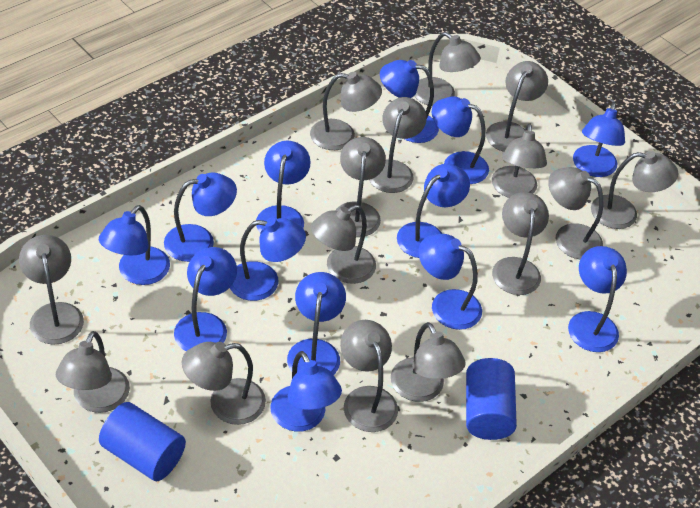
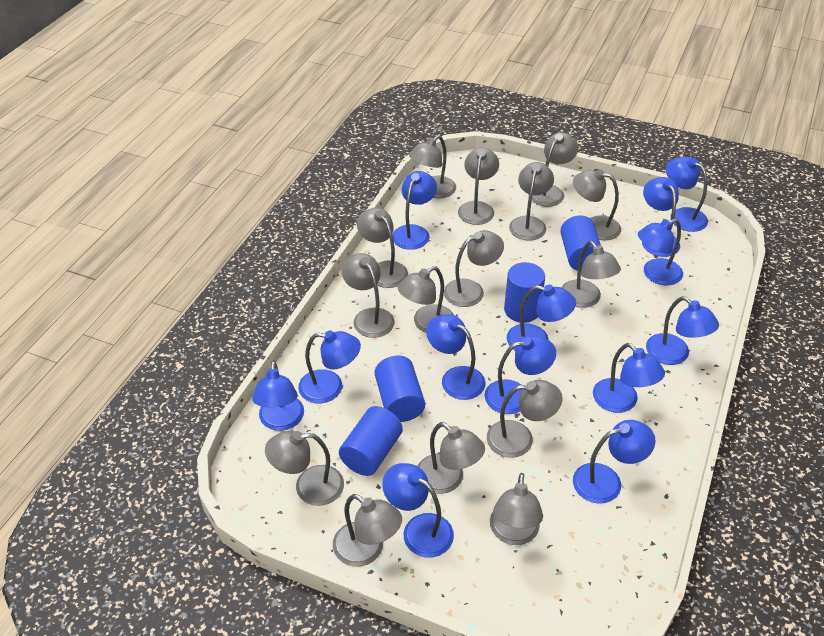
blue cylinder: [99,402,186,481] [466,358,517,440] = 2 -> [339,406,403,476] [375,356,425,422] [504,262,545,323] [561,215,601,270] = 4

